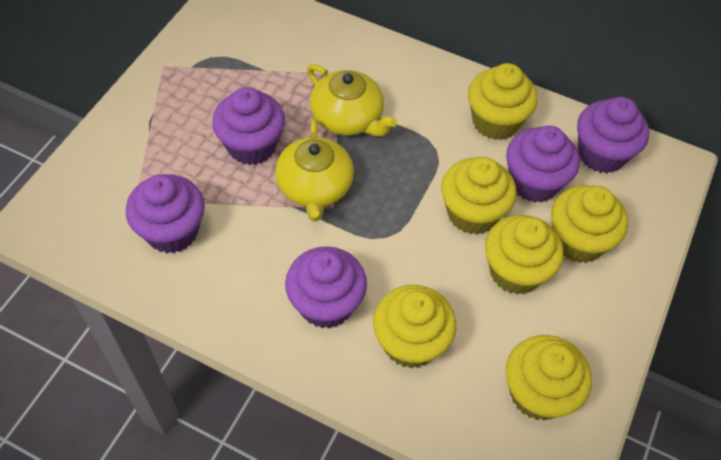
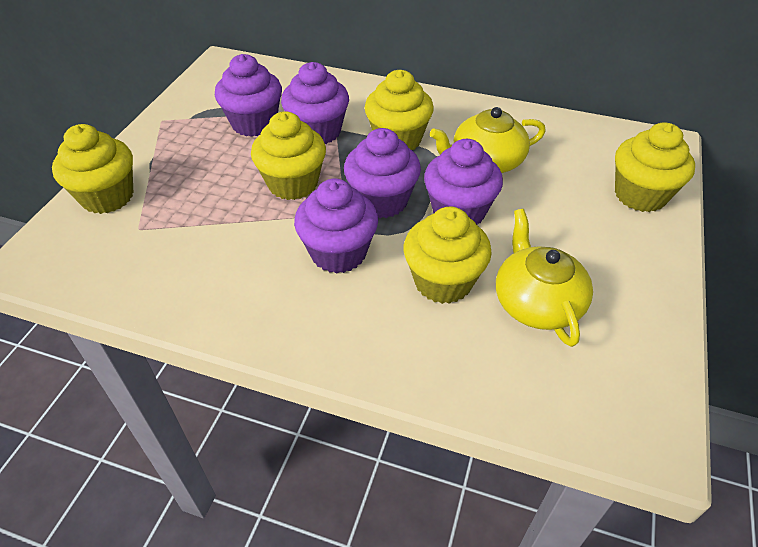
yellow cupcake: [373,285,456,368] [441,157,517,234] [468,63,538,140] [485,215,564,294] [506,335,592,420] [551,185,628,263] = 6 -> [52,124,133,214] [251,111,326,200] [365,70,434,150] [404,207,492,304] [615,122,695,212] = 5

